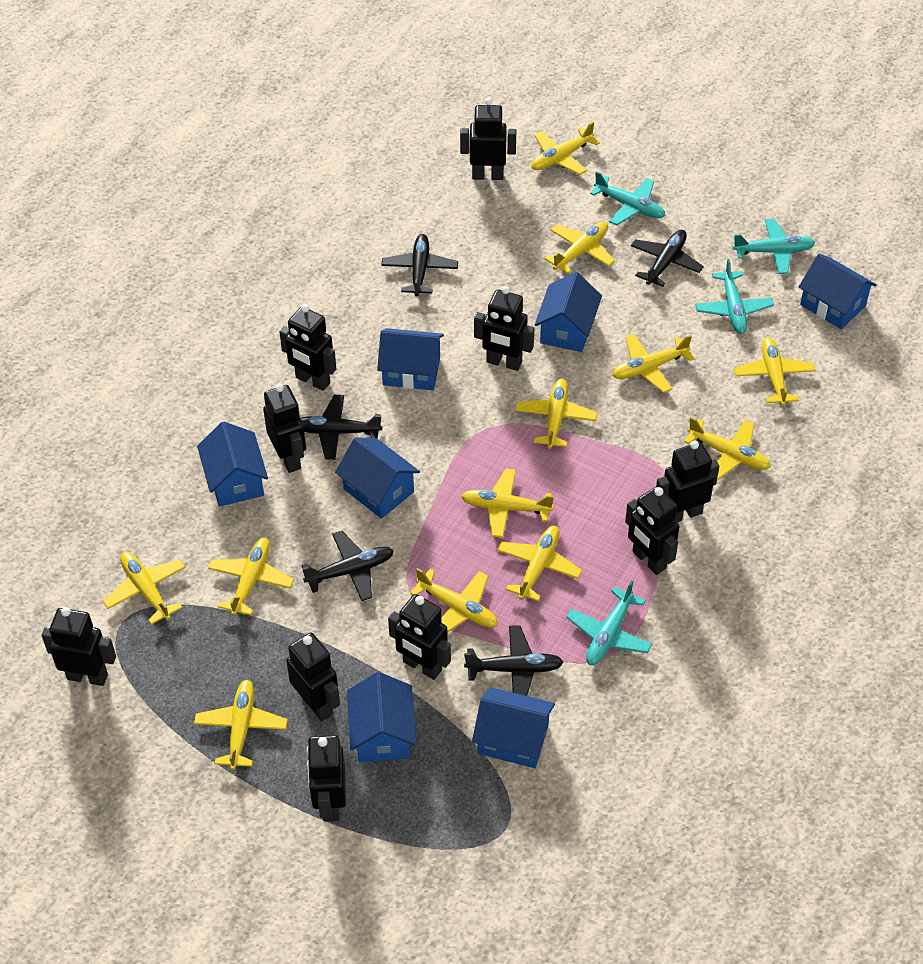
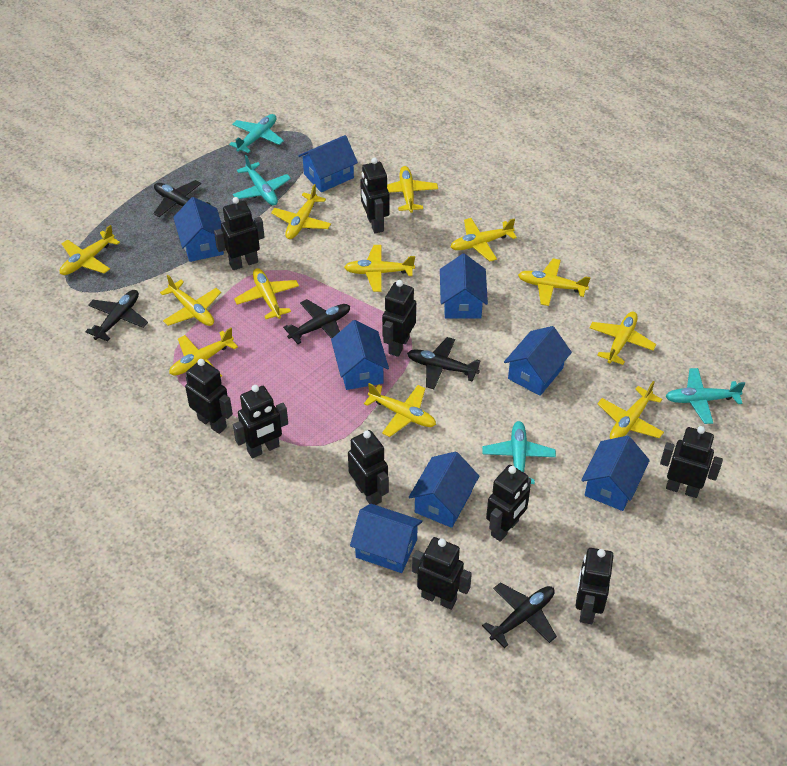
blue house: [197,422,268,507] [335,437,420,519] [347,672,416,762] [377,328,444,390] [472,687,555,768] [535,272,602,352] [799,254,877,329] = 7 -> [173,197,224,262] [298,135,358,192] [331,320,389,390] [350,504,423,573] [409,451,479,528] [440,254,488,319] [504,326,572,396] [581,436,650,511] = 8

